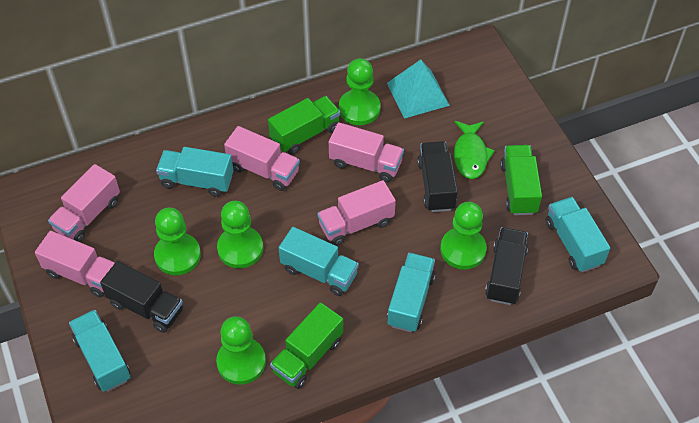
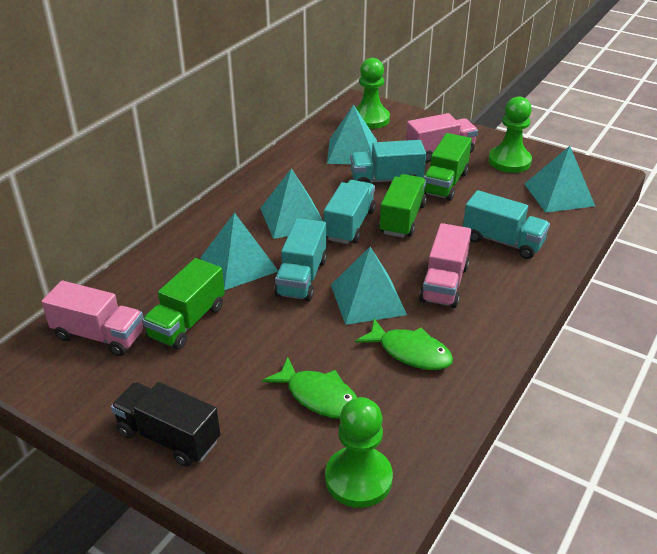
black truck: [100,261,183,333] [417,141,458,212] [485,227,528,305] = 3 -> [111,382,220,467] = 1
green fish: [454,121,495,179] = 1 -> [262,357,358,419] [355,318,453,370] = 2
green pawn: [154,207,201,275] [216,316,266,385] [217,201,263,268] [339,58,381,125] [440,202,487,269] = 5 -> [325,397,393,508] [356,58,390,129] [488,97,532,173] = 3
pink truck: [35,231,115,297] [48,164,120,242] [224,126,300,191] [317,180,396,246] [329,122,404,182] = 5 -> [41,280,144,356] [406,113,478,163] [419,223,471,308] = 3
turquoise pyramid: [387,60,450,119] = 1 -> [201,212,278,290] [260,168,323,239] [327,105,377,164] [331,247,407,325] [525,146,595,213] = 5
turquoise truck: [69,310,130,392] [156,147,234,197] [279,227,359,296] [387,253,436,332] [545,197,610,272] = 5 -> [274,218,327,302] [324,180,376,244] [350,140,426,183] [463,190,550,259] = 4

